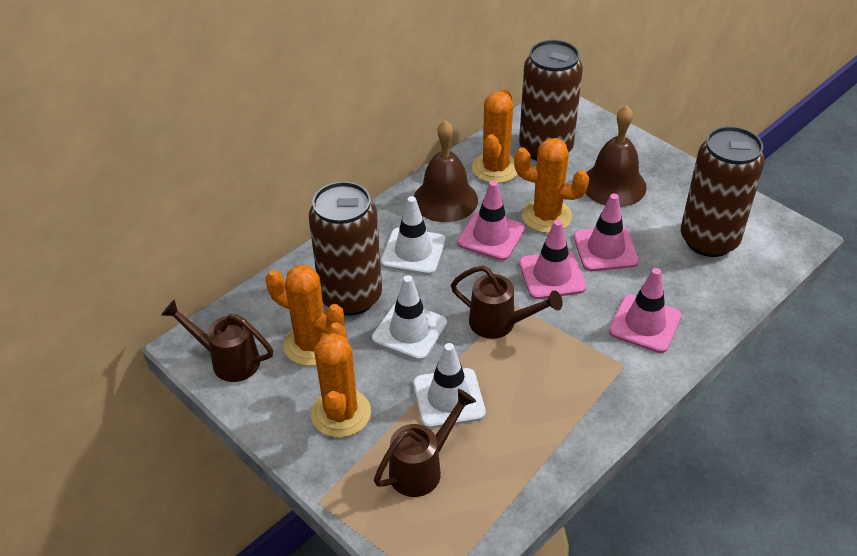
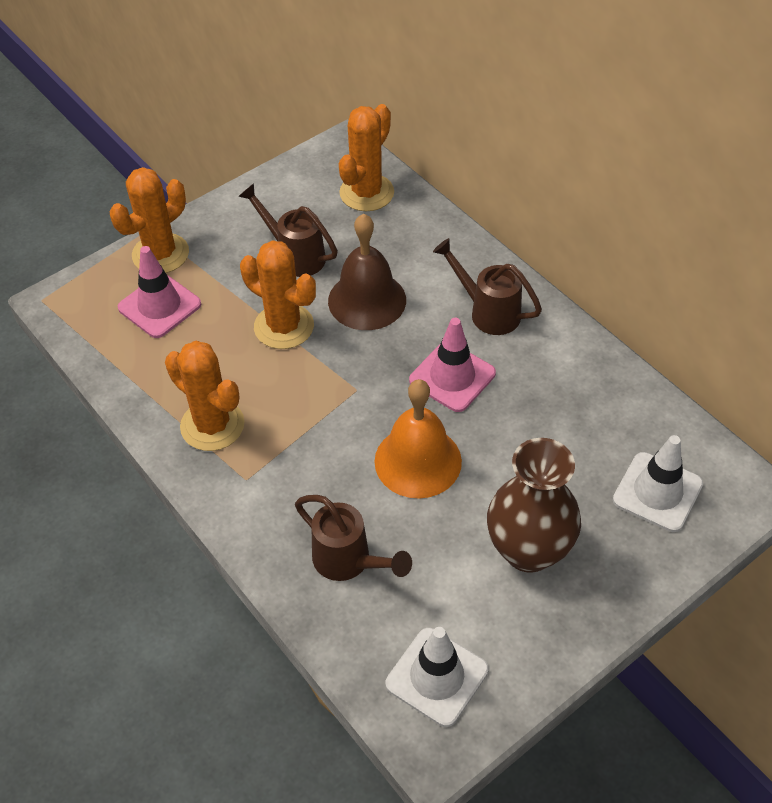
brown bell: [414,120,478,222] [585,105,647,207] = 2 -> [328,214,406,330] = 1
brown can: [309,181,382,316] [519,40,583,161] [681,126,765,257] = 3 -> none = 0
brown vase: none = 0 -> [487,438,581,573] = 1
orange bell: none = 0 -> [374,379,462,499] = 1
pink traffic cone: [457,181,525,260] [519,220,586,299] [574,194,639,271] [609,268,681,353] = 4 -> [118,246,201,338] [409,318,496,412] = 2
white traffic cone: [372,275,447,361] [381,196,445,275] [413,343,486,428] = 3 -> [386,627,489,727] [613,435,703,532] = 2

